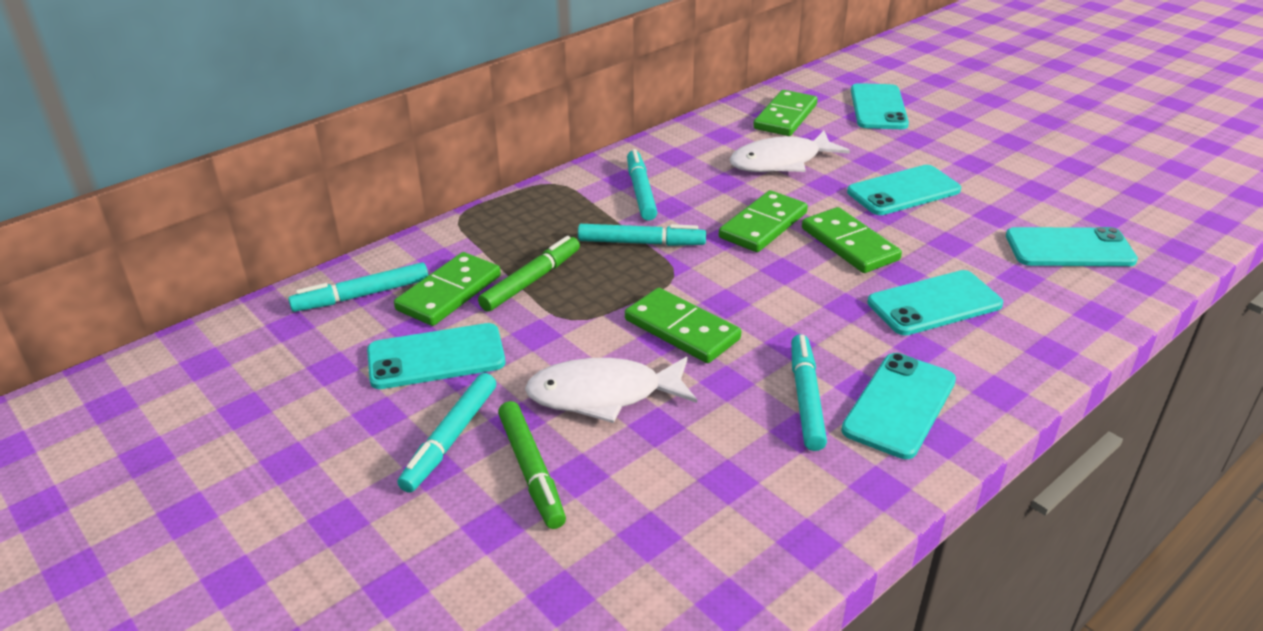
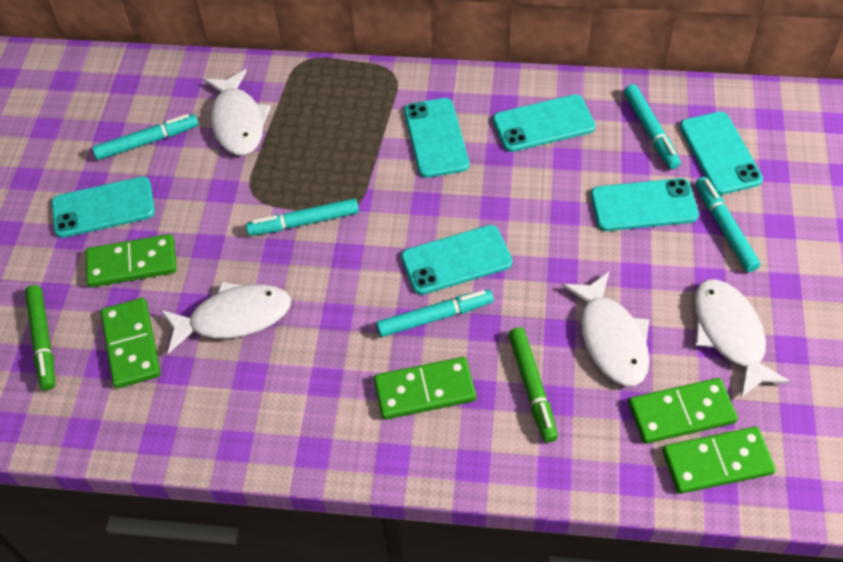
white fish: [525,357,697,423] [729,131,850,172] = 2 -> [161,282,291,354] [204,69,271,155] [562,272,649,386] [694,279,791,398] = 4

